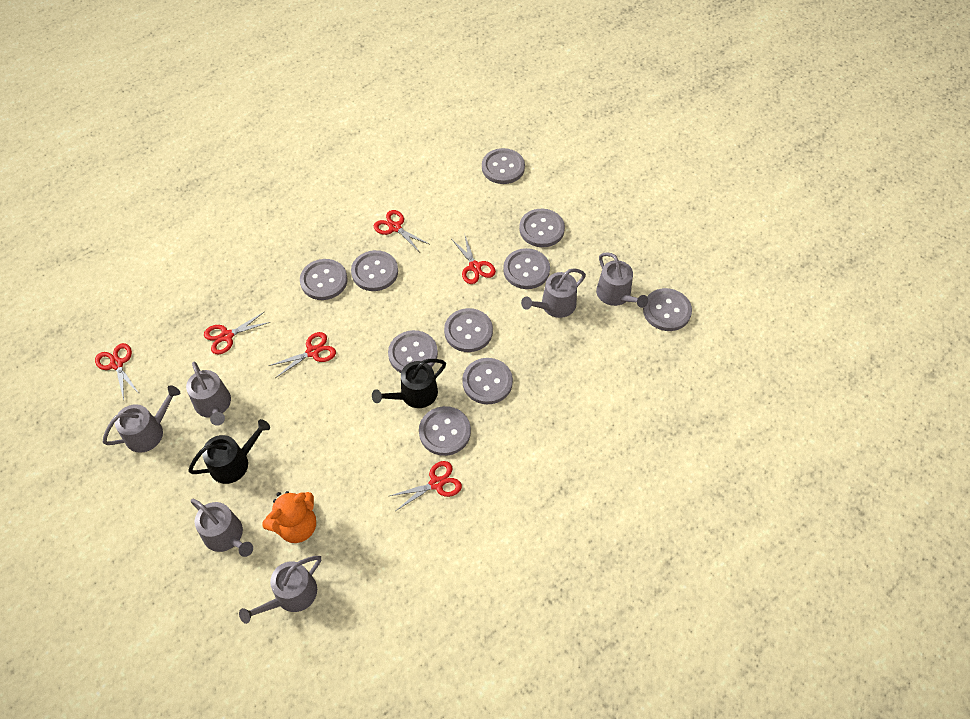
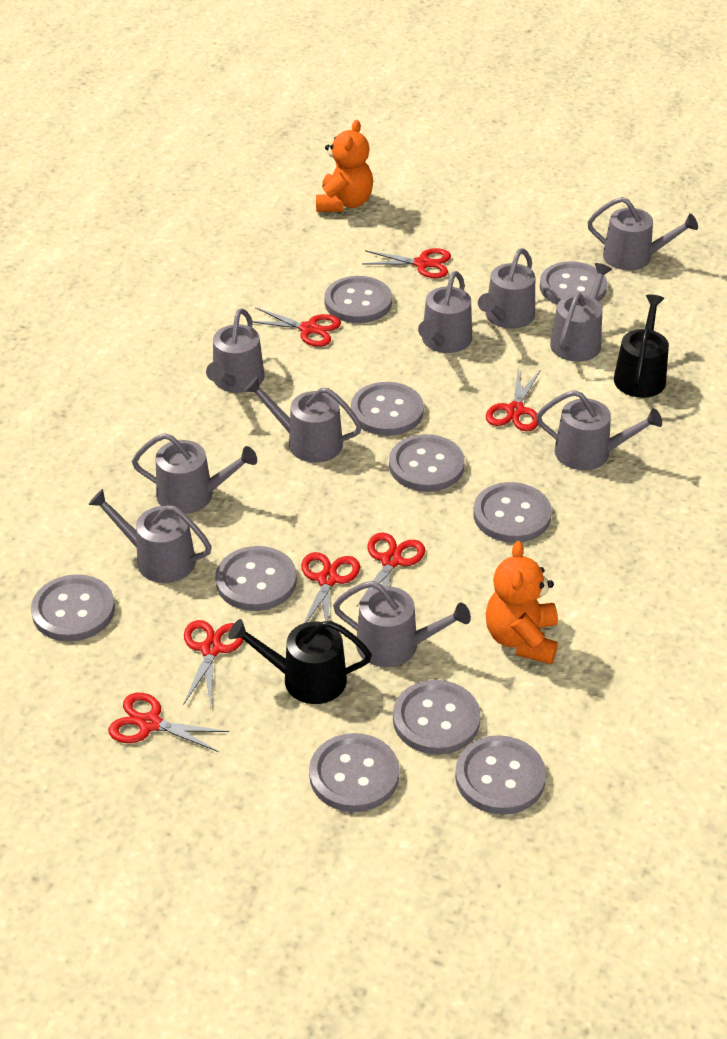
grey watering can: [103,385,180,453] [186,362,231,426] [191,499,253,557] [239,556,321,624] [521,268,586,318] [596,252,648,308] = 6 -> [88,489,212,583] [132,433,257,514] [206,308,265,393] [244,377,362,463] [333,581,471,667] [418,271,472,353] [478,248,535,329] [536,390,662,470] [550,263,612,362] [588,197,698,270] = 10
orange teddy bear: [262,491,316,543] = 1 -> [316,120,373,212] [485,541,558,664] = 2
red scissors: [95,343,139,400] [204,311,270,355] [269,332,336,378] [374,210,429,251] [390,461,462,511] [452,236,496,284] = 6 -> [108,693,229,752] [183,620,244,707] [252,307,341,347] [301,552,360,623] [357,533,425,606] [362,248,451,278] [486,369,540,431] = 7

